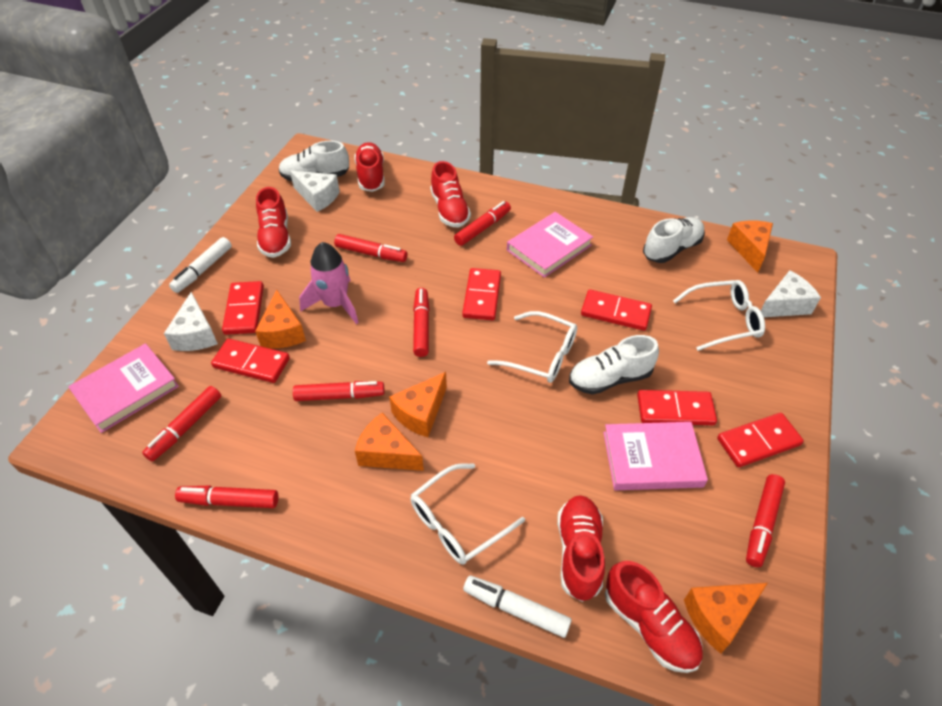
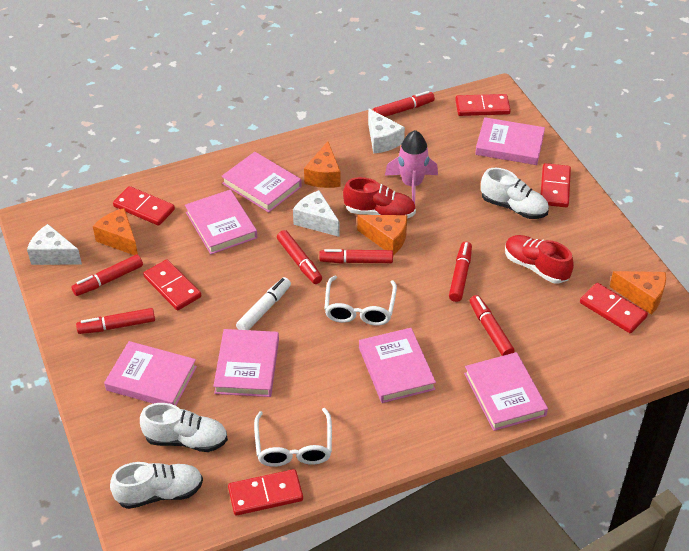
orange cheese: [255,290,306,349] [355,413,424,471] [389,372,447,437] [684,583,768,654] [727,221,773,273] = 5 -> [93,208,138,255] [304,141,341,188] [357,215,407,255] [609,271,666,315] = 4
pink book: [68,343,179,433] [507,212,593,278] [603,422,708,490] = 3 -> [104,341,197,406] [185,190,257,254] [213,329,279,397] [221,152,302,213] [359,328,436,403] [464,352,548,431] [475,117,545,165] = 7
red shoe: [256,187,291,258] [354,142,385,192] [430,161,471,228] [557,495,605,602] [605,561,702,673] = 5 -> [343,177,416,219] [505,235,574,284] = 2
white glasses: [411,463,525,565] [487,311,577,383] [673,280,765,351] = 3 -> [254,408,332,467] [324,275,397,326] = 2
white marker: [169,237,232,293] [463,576,572,638] = 2 -> [236,277,291,330] = 1

